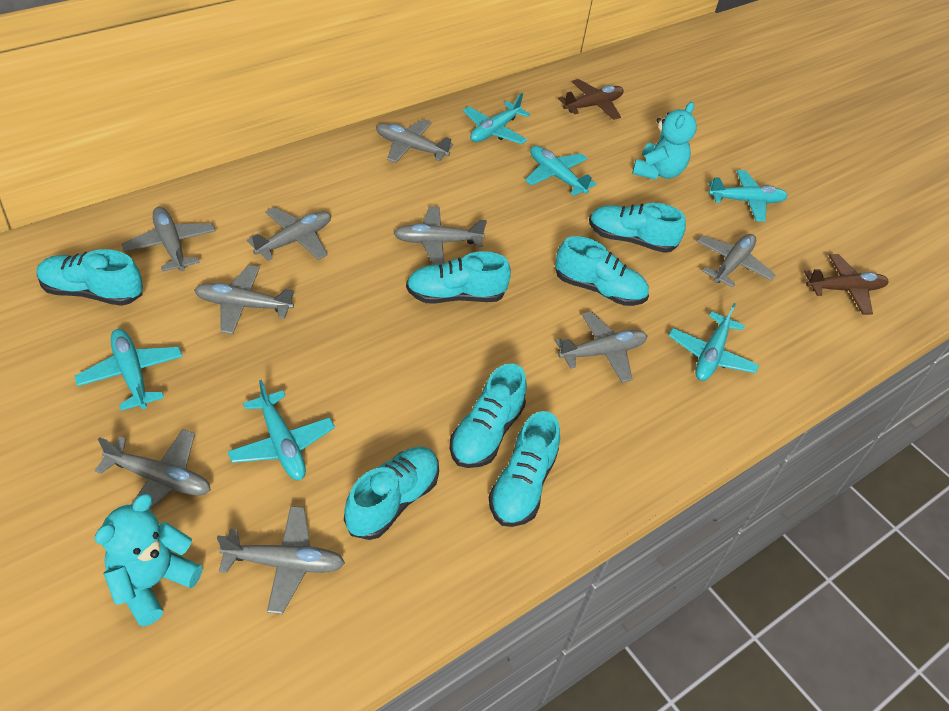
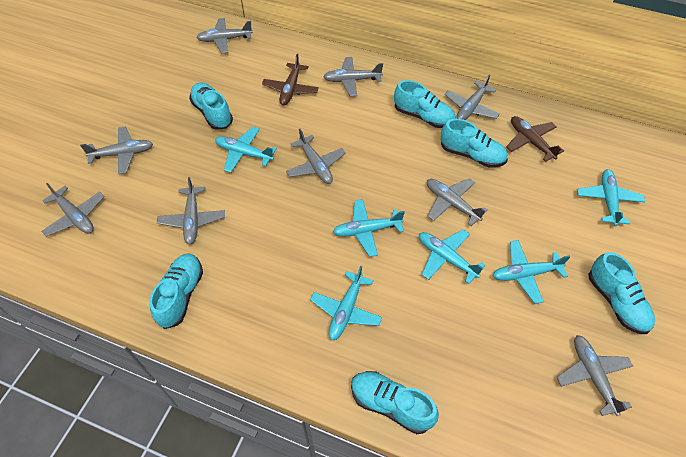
turquoise shoe: [37,249,143,306] [344,447,439,540] [406,251,511,304] [450,363,527,468] [489,411,560,527] [555,236,649,306] [589,203,686,253] = 7 -> [150,253,203,329] [189,82,233,130] [351,371,439,434] [394,80,456,128] [441,119,508,168] [589,252,655,334] = 6
turquoise teddy bear: [94,494,203,627] [632,102,697,180] = 2 -> none = 0

